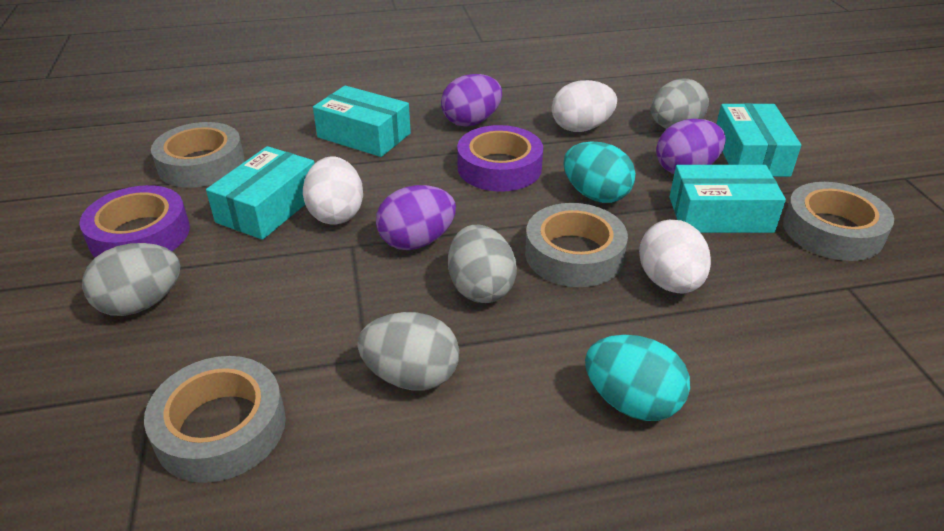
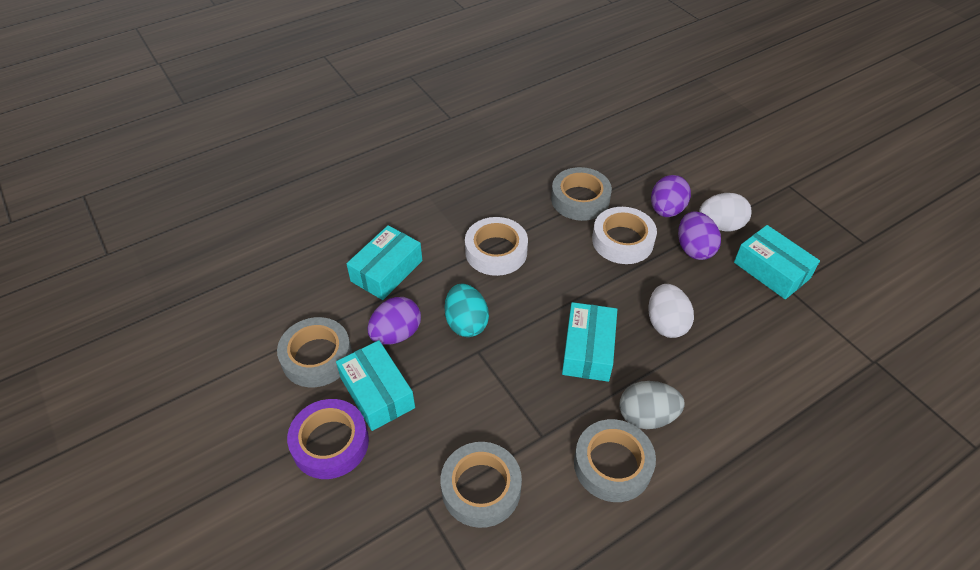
grey egg: [82,243,180,316] [357,312,459,391] [448,225,517,303] [651,78,709,129] = 4 -> [620,381,685,429] = 1
purple tape: [79,185,190,257] [457,125,543,192] = 2 -> [287,399,369,479] = 1
turquoise egg: [564,142,636,203] [585,335,690,421] = 2 -> [445,284,489,337] = 1
white egg: [303,156,363,224] [552,80,617,132] [639,220,711,293] = 3 -> [648,284,694,338] [699,193,751,231] = 2
white tape: none = 0 -> [465,217,528,276] [592,207,657,264] = 2

